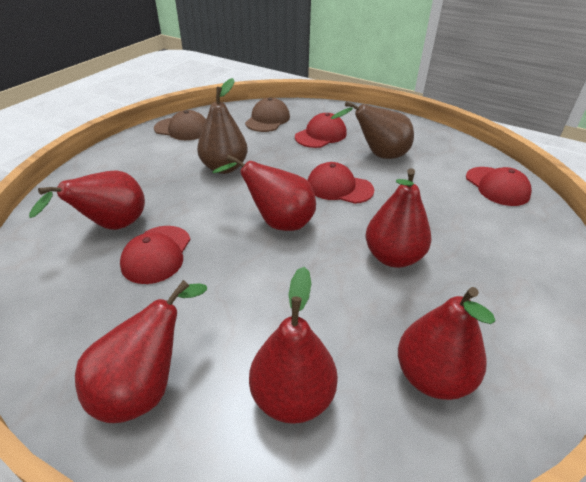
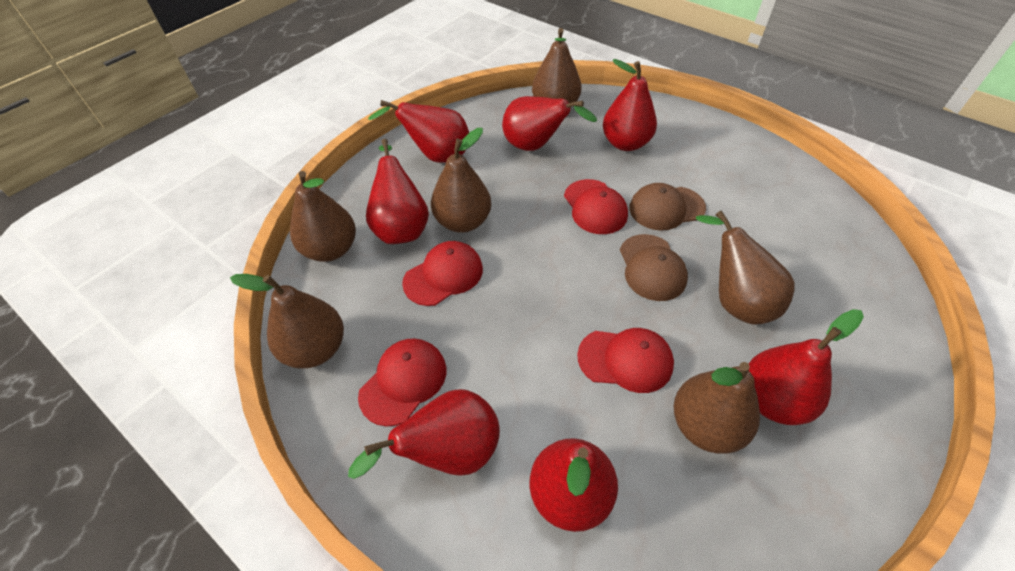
brown pear: [197,78,248,174] [331,101,414,159] = 2 -> [230,274,344,369] [290,171,356,262] [431,128,491,233] [532,28,581,108] [674,362,760,454] [696,211,794,325] = 6
red pear: [29,170,145,230] [75,280,207,423] [212,155,316,231] [249,267,338,424] [366,168,432,268] [398,287,495,400] = 6 -> [348,389,500,479] [366,139,429,244] [368,100,469,163] [502,96,597,151] [529,438,618,532] [603,59,657,151] [748,309,864,425] = 7

